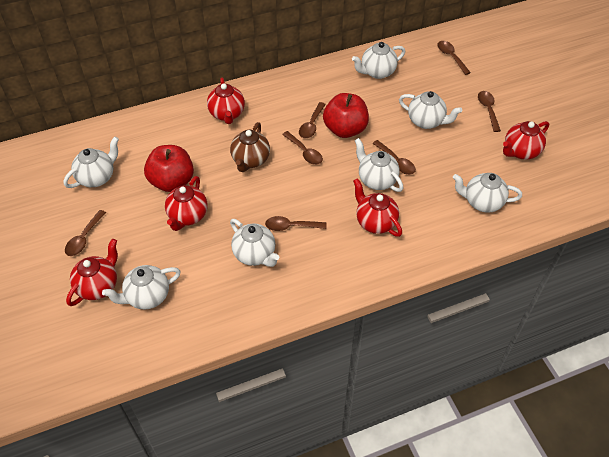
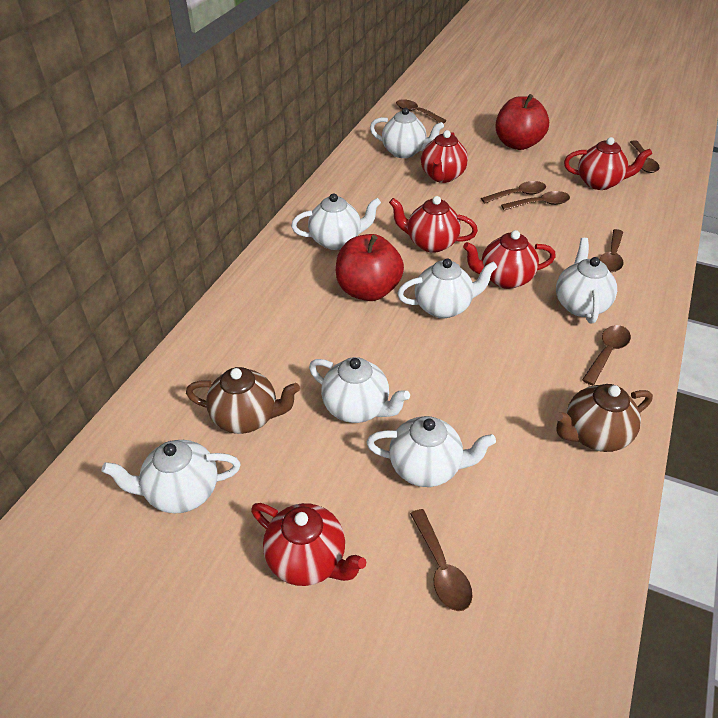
brown teapot: [230,122,270,172] = 1 -> [186,367,300,434] [555,384,653,452] = 2

